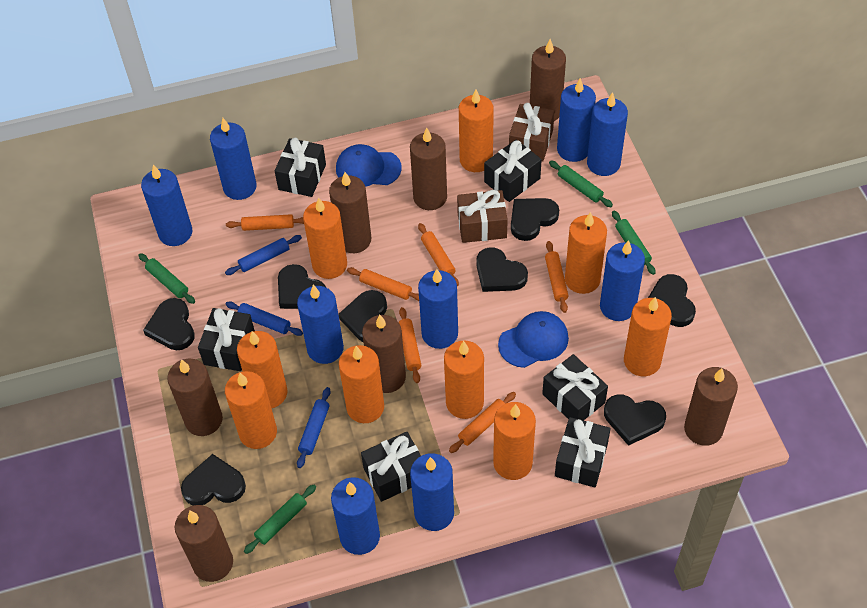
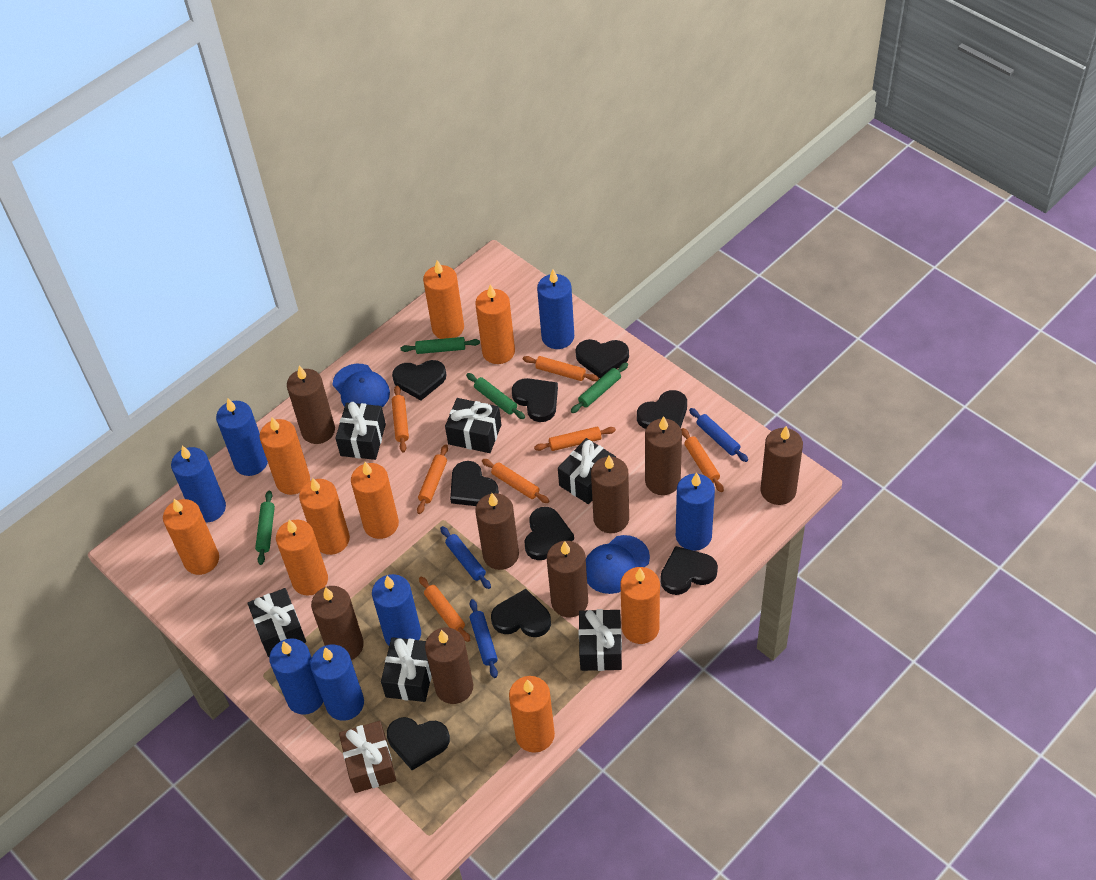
black heart: [143,298,195,350] [181,454,246,506] [278,264,326,309] [338,290,387,342] [476,247,528,292] [511,198,559,241] [604,394,666,446] [648,274,696,327] = 8 -> [387,717,450,770] [392,360,447,401] [450,461,499,506] [491,589,551,637] [512,378,558,422] [525,507,574,560] [575,339,629,378] [637,390,687,429] [660,546,718,595] = 9
blue candle: [141,165,192,246] [210,118,257,200] [297,285,344,364] [331,477,380,555] [410,453,454,531] [418,269,458,349] [557,78,596,162] [587,92,628,176] [600,240,645,321] = 9 -> [171,446,226,523] [216,399,268,476] [269,638,323,715] [310,645,364,721] [372,574,421,646] [537,270,574,349] [676,472,715,551] = 7
brown candle: [167,359,223,436] [175,505,233,582] [329,172,371,253] [362,315,406,393] [410,128,447,210] [530,39,566,121] [684,367,738,446] = 7 -> [287,366,335,444] [311,586,364,660] [425,628,473,704] [475,493,519,570] [547,541,588,617] [591,456,629,533] [645,416,682,495] [760,426,803,505] = 8
brown gift: [457,190,508,243] [509,103,555,161] = 2 -> [339,721,396,793] = 1
orange rolling pin: [226,214,304,231] [347,267,419,301] [399,307,421,383] [418,223,459,286] [449,392,516,453] [545,241,568,313] = 6 -> [392,386,409,452] [417,444,448,514] [419,576,470,642] [482,459,549,503] [523,356,599,381] [534,427,616,451] [681,428,724,492] = 7

